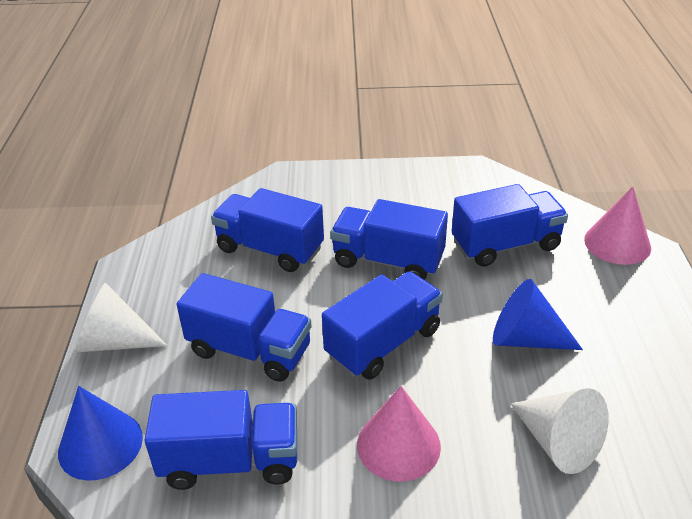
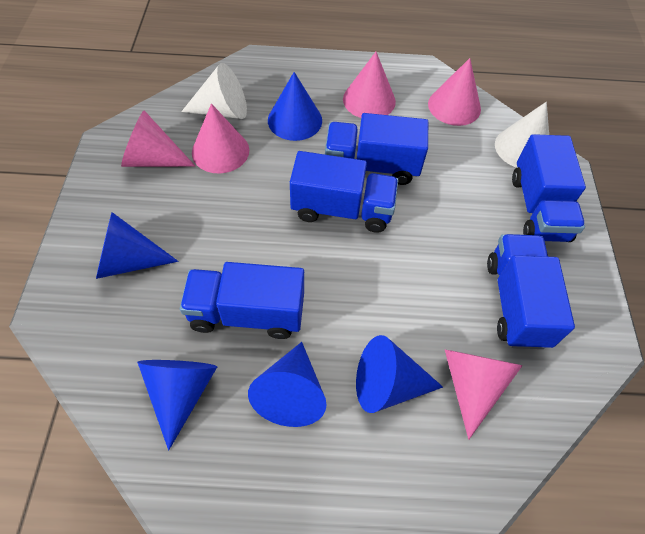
blue cone: [58,386,143,481] [493,279,583,350] = 2 -> [96,212,178,279] [137,360,217,450] [248,342,327,427] [268,72,322,141] [356,335,443,413] = 5
blue truck: [144,390,297,490] [177,273,312,382] [211,188,324,272] [322,271,443,380] [331,199,448,280] [452,184,568,267] = 6 -> [180,262,304,339] [290,151,398,233] [325,113,428,185] [487,234,575,349] [512,134,586,242] = 5
pink cone: [357,386,441,481] [584,186,651,265] = 2 -> [121,111,195,167] [192,104,249,173] [343,52,396,118] [428,58,481,126] [444,349,523,440] = 5

